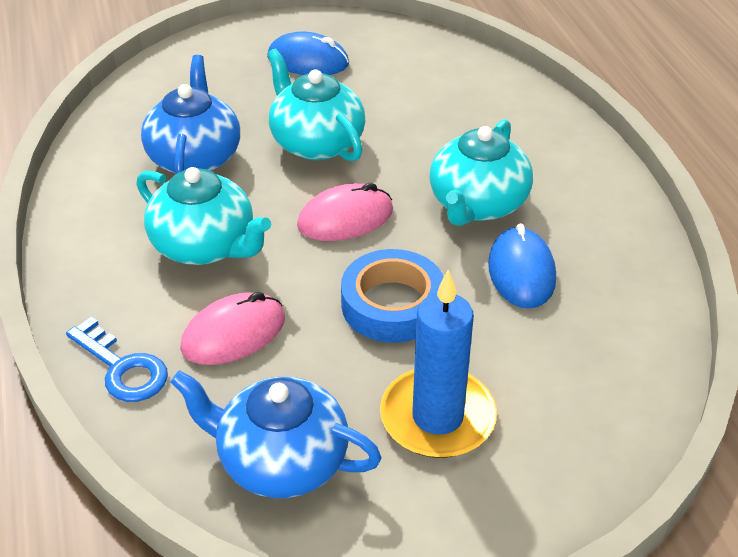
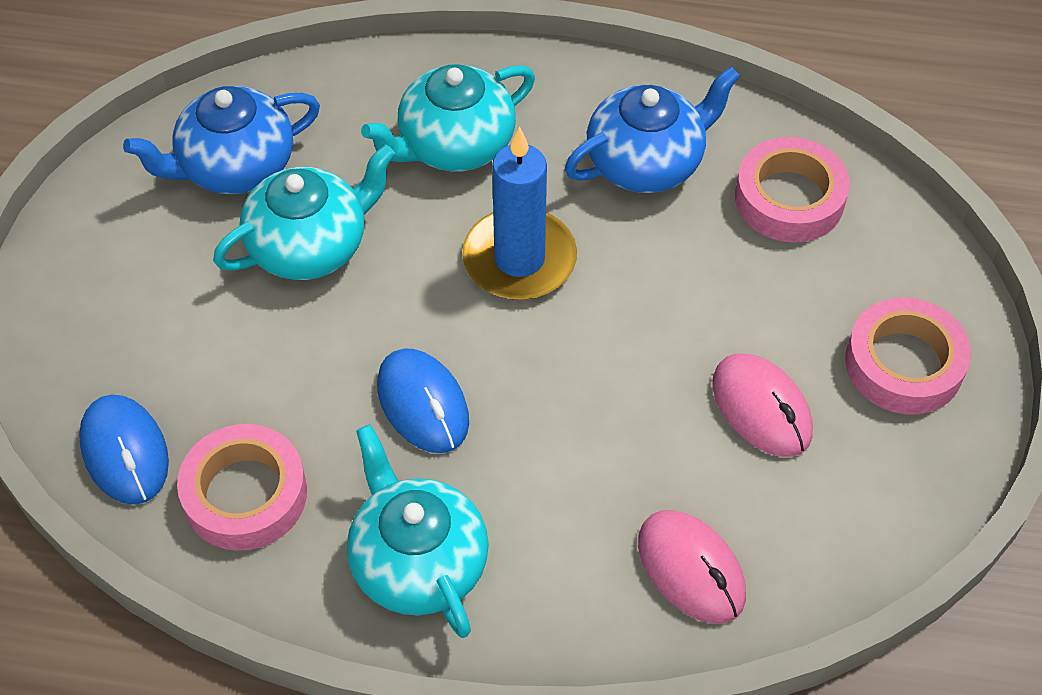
blue key: [66,317,168,402] = 1 -> none = 0
blue tape: [341,249,444,343] = 1 -> none = 0
pink tape: none = 0 -> [177,424,307,551] [735,137,850,243] [845,297,971,414] = 3

